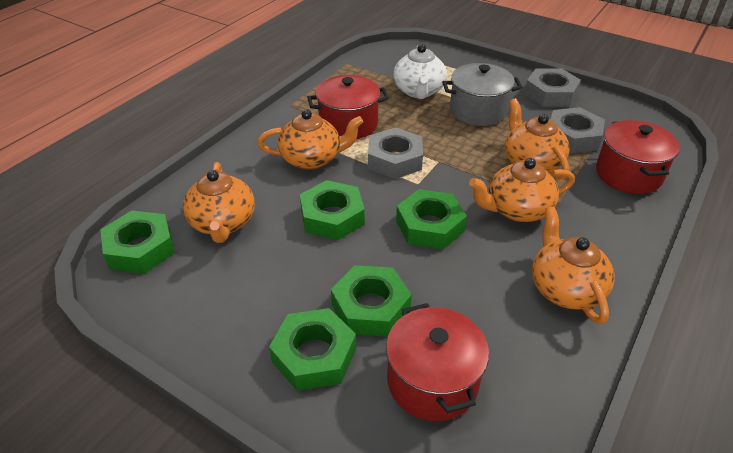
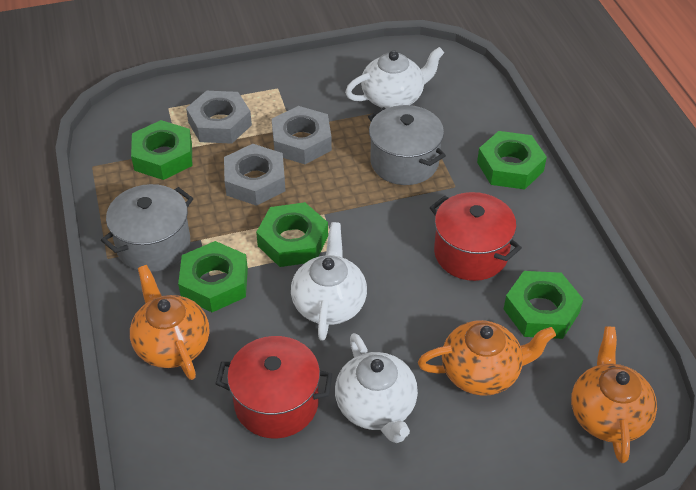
grey pot: [442,63,522,126] = 1 -> [101,184,193,272] [368,105,446,185] = 2
orange teapot: [183,162,255,243] [257,109,363,170] [469,158,575,222] [505,98,570,180] [532,207,615,324] = 5 -> [130,265,209,380] [418,320,556,396] [571,327,657,463] = 3
red pot: [307,75,389,139] [386,303,489,421] [596,120,680,194] = 3 -> [216,336,332,438] [430,192,522,281] = 2
white teapot: [393,44,447,99] = 1 -> [291,222,367,341] [335,333,418,443] [345,47,444,109] = 3

